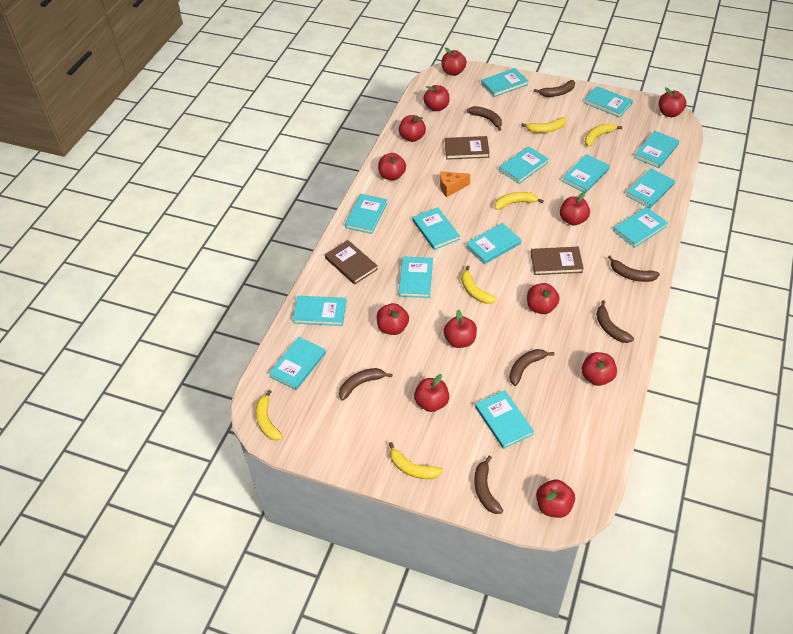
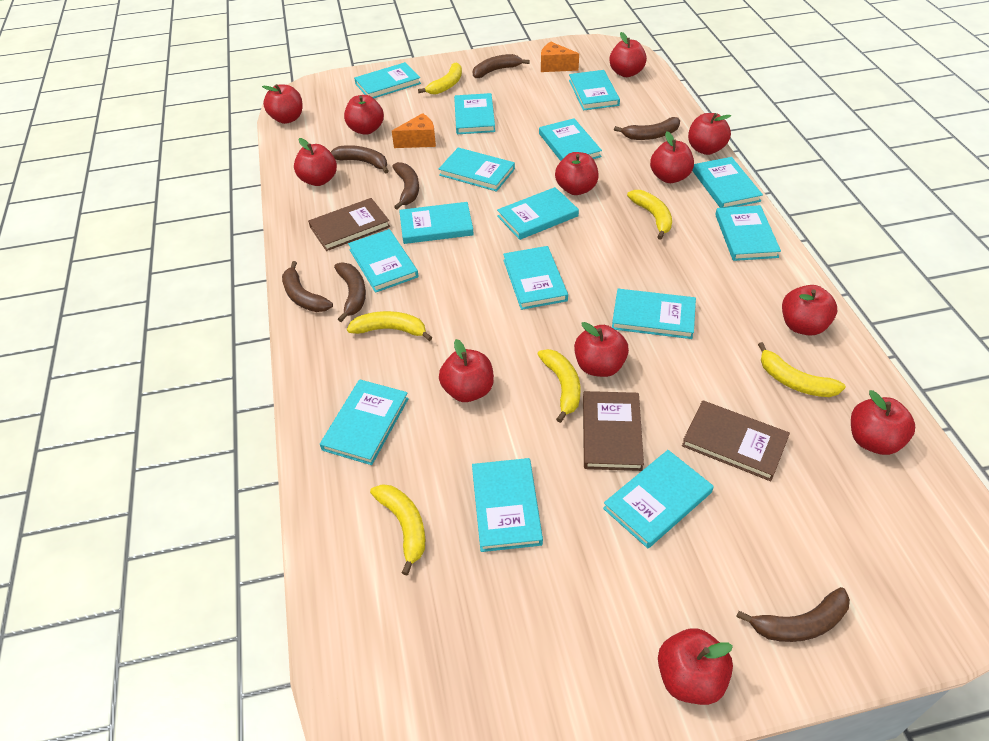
orange cheese: [440,171,470,197] = 1 -> [392,113,436,148] [541,42,579,72] = 2
turquoise book: [269,337,326,390] [292,296,347,326] [345,194,387,234] [398,257,433,298] [412,207,460,250] [466,223,521,264] [475,390,534,449] [481,68,528,97] [499,146,549,184] [562,154,610,193] [584,86,633,118] [613,207,668,248] [625,168,675,208] [634,131,679,168] = 14 -> [320,379,409,465] [348,229,418,293] [354,62,421,98] [399,202,474,244] [439,148,515,192] [454,93,495,134] [472,458,543,552] [497,187,579,240] [503,246,568,310] [539,118,602,161] [569,70,620,110] [603,450,714,548] [612,289,696,339] [692,157,763,208] [715,205,781,261] = 15

